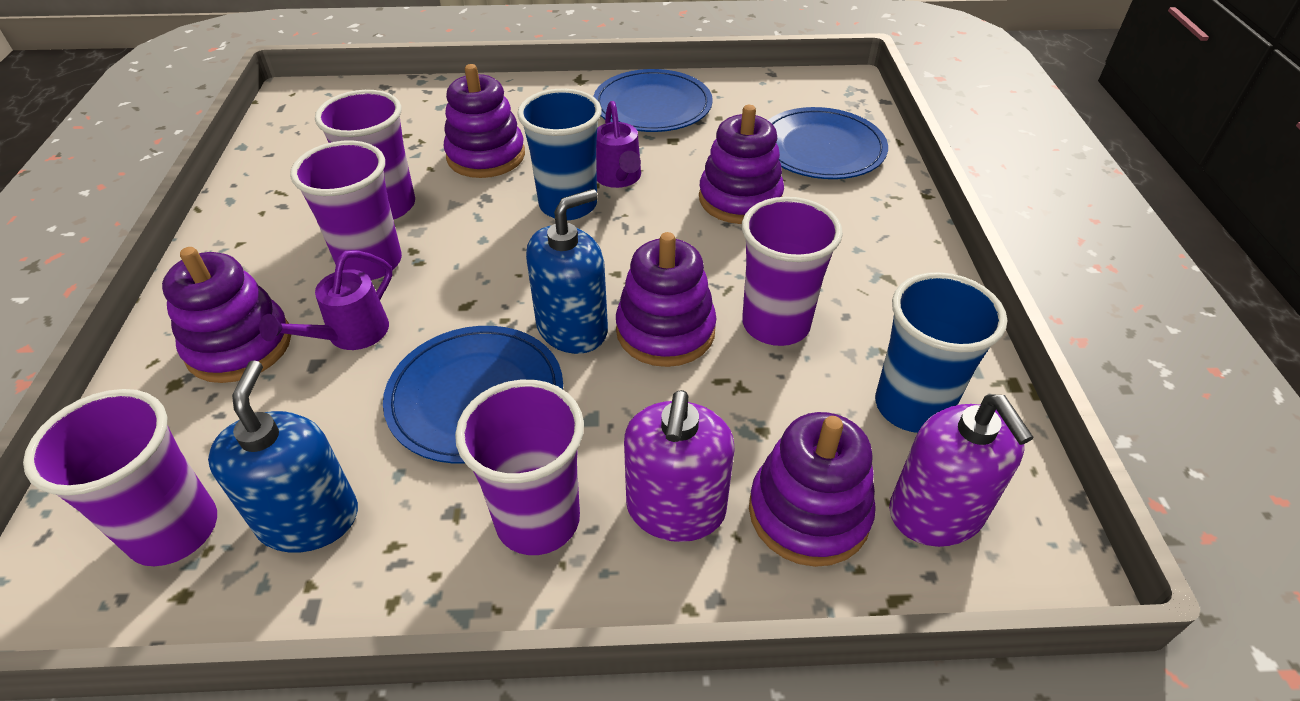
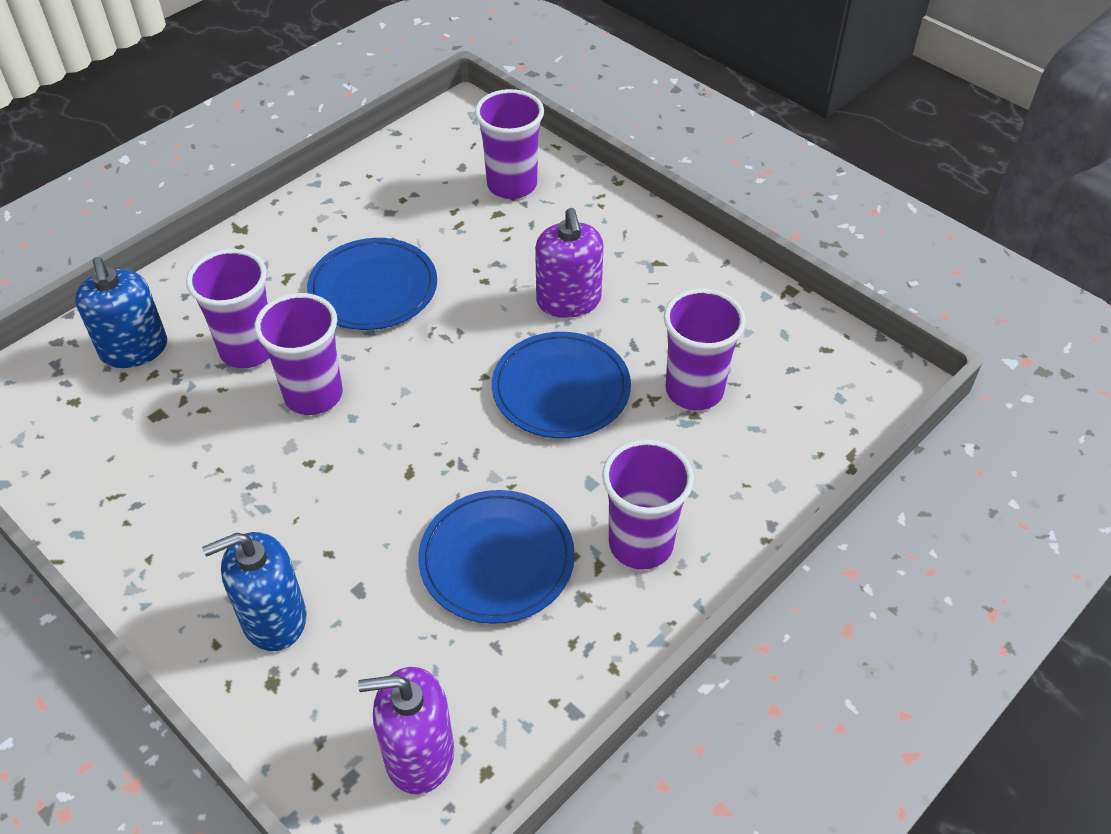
blue cup: [517,89,602,220] [875,272,1007,433] = 2 -> none = 0
purple stacking toy: [162,247,291,383] [443,64,525,178] [616,232,717,367] [699,105,784,224] [749,412,876,567] = 5 -> none = 0
purple watering can: [259,250,393,350] [596,101,641,188] = 2 -> none = 0

